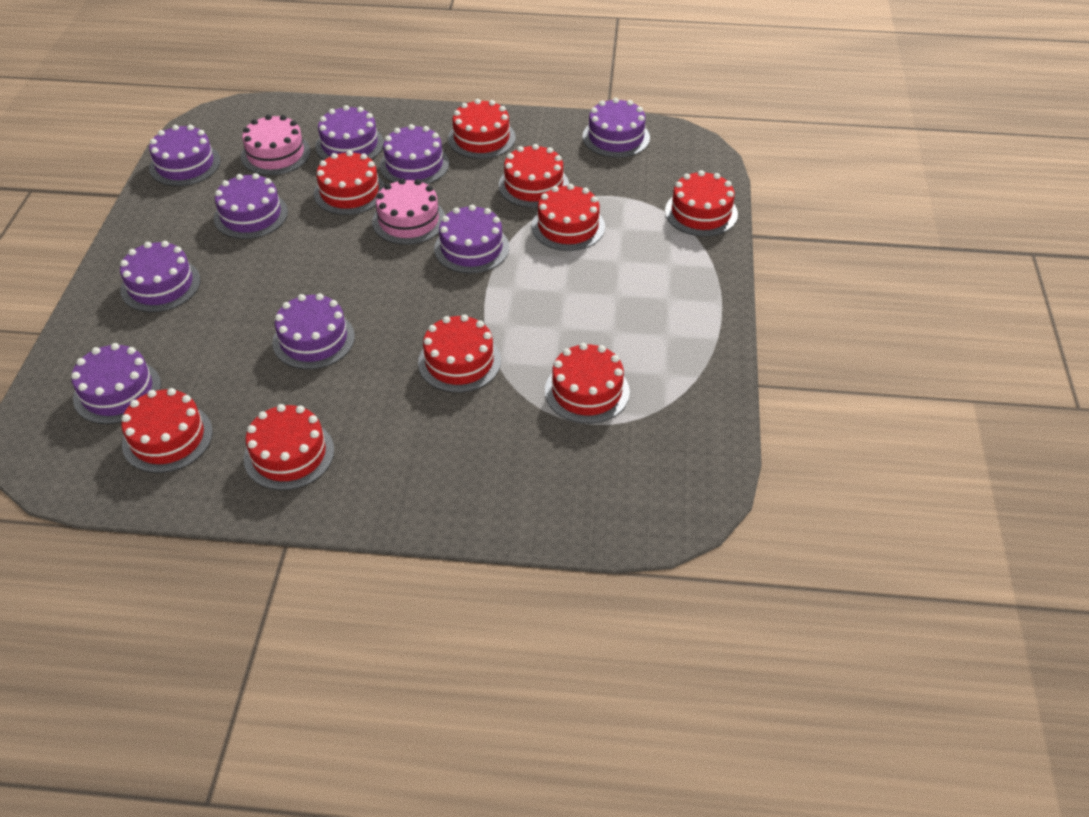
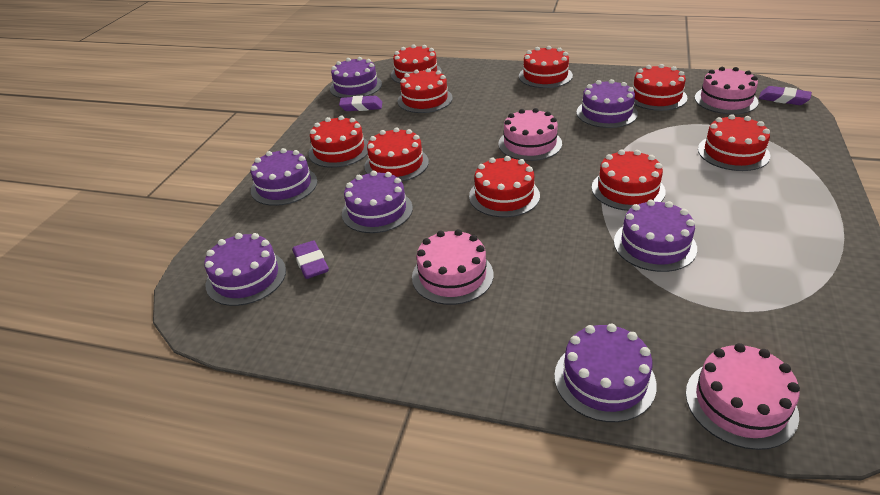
pink cake: [241,114,310,175] [372,178,445,245] = 2 -> [412,229,493,305] [498,108,562,161] [686,343,800,450] [695,67,758,114] = 4
purple cake: [71,343,161,424] [120,241,200,312] [149,125,220,186] [214,173,288,239] [272,293,355,369] [316,105,384,160] [380,124,449,184] [434,205,509,274] [583,98,650,158] = 9 -> [204,233,286,306] [251,148,317,206] [330,57,382,98] [342,171,413,233] [554,324,657,422] [576,79,638,128] [614,200,697,272] = 7
purple eraser: none = 0 -> [293,240,329,279] [339,95,382,111] [759,86,812,105] = 3

